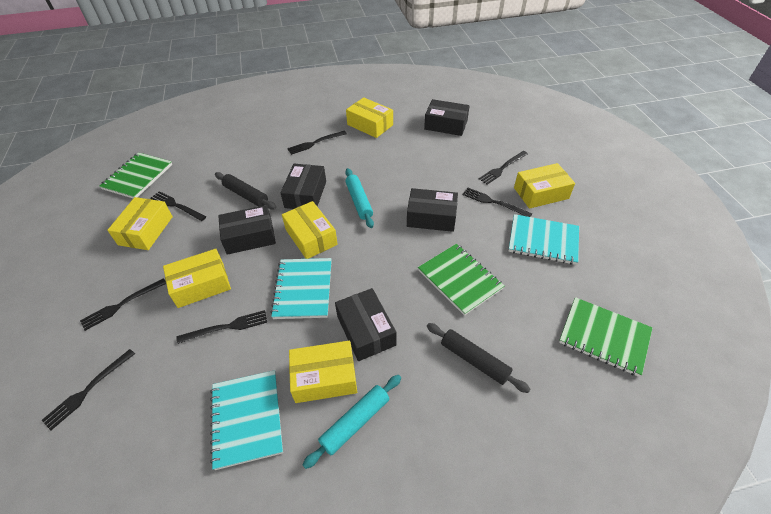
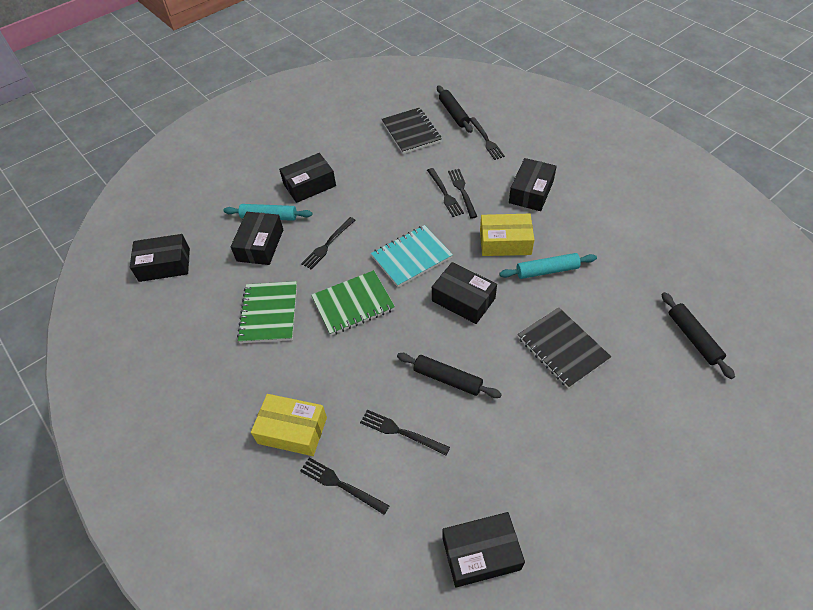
black box: [218,205,276,255] [280,164,326,209] [335,288,396,361] [407,188,458,232] [424,99,470,136] = 5 -> [130,234,190,282] [231,212,283,265] [279,153,336,203] [432,262,497,324] [442,512,525,588] [509,158,557,211] = 6
black fork: [41,349,135,430] [80,278,166,331] [150,191,207,221] [176,310,267,344] [287,131,347,155] [462,187,532,217] [479,151,528,184] = 7 -> [300,457,389,515] [301,217,355,269] [360,410,450,456] [427,168,464,217] [448,169,478,219] [470,117,505,160] = 6
black notebook: none = 0 -> [382,108,441,154] [518,308,611,389] = 2
black rolling pin: [215,172,276,210] [427,323,530,393] = 2 -> [397,353,502,398] [437,86,473,133] [661,292,735,379] = 3
green notebook: [99,152,172,198] [418,244,504,316] [559,297,652,377] = 3 -> [237,281,297,343] [311,270,395,335] = 2
turquoise notebook: [210,370,283,470] [270,258,332,319] [509,214,579,265] = 3 -> [371,225,453,287] = 1
yellow box: [107,197,173,250] [163,249,231,308] [282,201,338,259] [289,341,357,403] [346,97,393,138] [514,163,575,209] = 6 -> [251,394,327,456] [480,214,534,256] = 2

